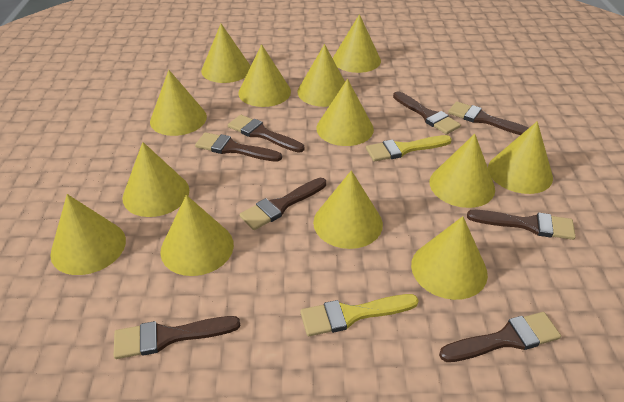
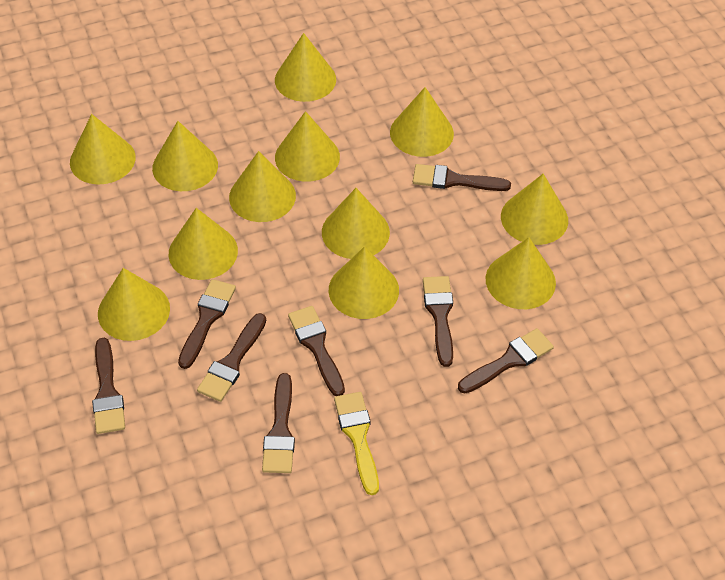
yellow brush: [300,294,419,336] [366,135,452,162] = 2 -> [334,392,379,495] = 1
yellow cone: [50,194,126,275] [122,142,189,217] [150,70,207,136] [160,195,234,276] [201,24,251,83] [238,44,291,107] [297,44,345,107] [313,170,383,249] [316,79,374,146] [333,14,381,73] [411,216,488,300] [430,134,495,208] [488,121,553,194] = 13 -> [70,114,136,184] [98,268,170,341] [152,121,218,191] [169,208,238,280] [229,151,296,222] [275,33,336,102] [275,111,340,182] [322,188,390,259] [329,246,399,319] [390,87,454,157] [486,237,556,309] [501,174,568,245] = 12

